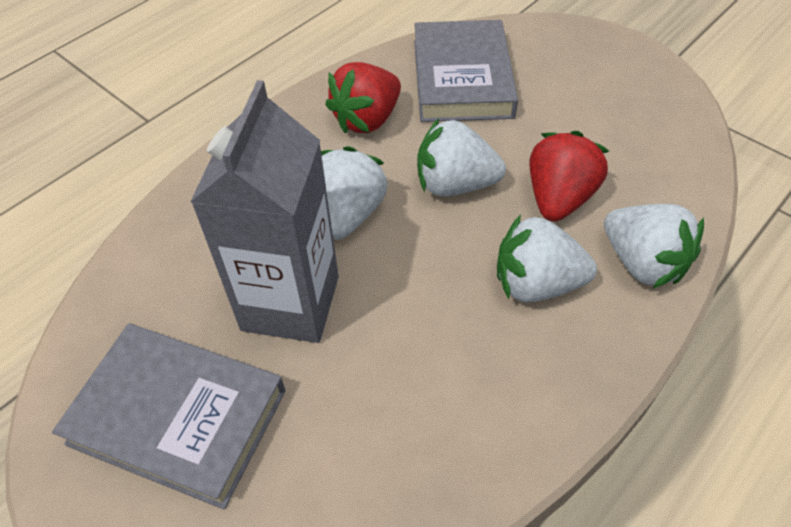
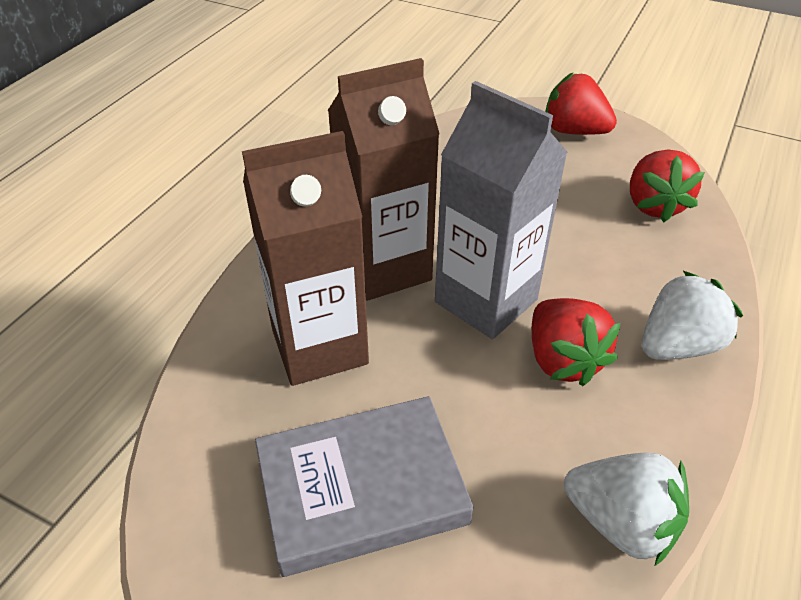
brown carton: none = 0 -> [242,131,369,386] [328,58,440,301] = 2
grey book: [52,323,286,509] [414,20,518,122] = 2 -> [255,396,473,577] = 1
red strawberry: [325,62,401,133] [529,131,609,222] = 2 -> [531,298,621,386] [545,72,617,135] [630,149,705,222] = 3
white strawberry: [321,146,388,240] [417,118,506,196] [497,214,597,303] [604,204,704,289] = 4 -> [564,453,689,566] [642,271,743,360] = 2

